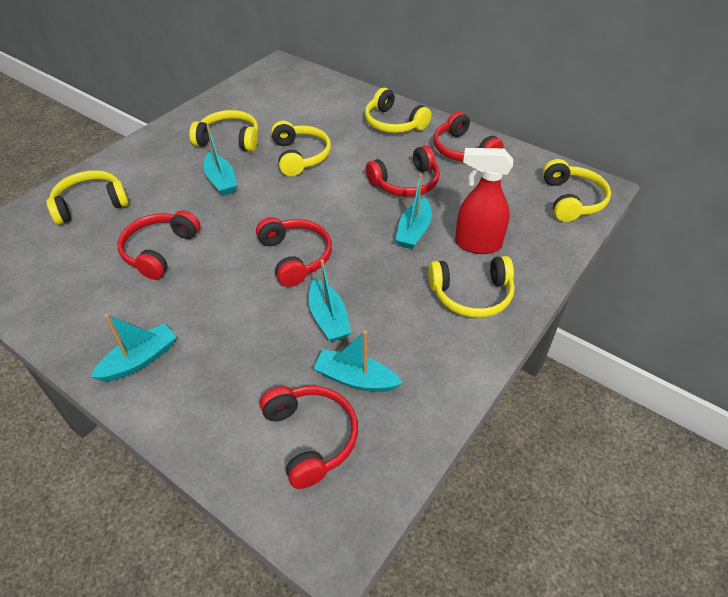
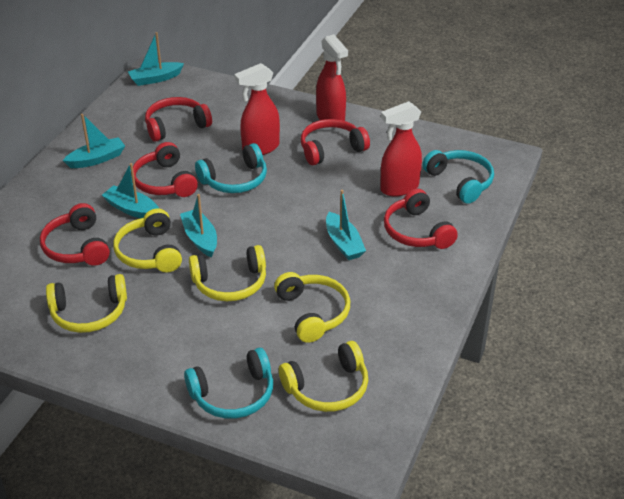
red spray bottle: [455,148,513,254] = 1 -> [234,63,280,155] [316,34,348,128] [380,101,422,197] = 3
turquoise headphones: none = 0 -> [184,348,273,419] [195,143,267,193] [422,150,494,204] = 3
yellow headphones: [46,170,129,225] [189,110,258,152] [271,121,331,176] [365,88,431,133] [428,256,515,318] [543,159,611,222] = 6 -> [46,274,127,333] [113,208,182,273] [189,245,266,301] [274,272,350,343] [279,341,368,412] = 5

